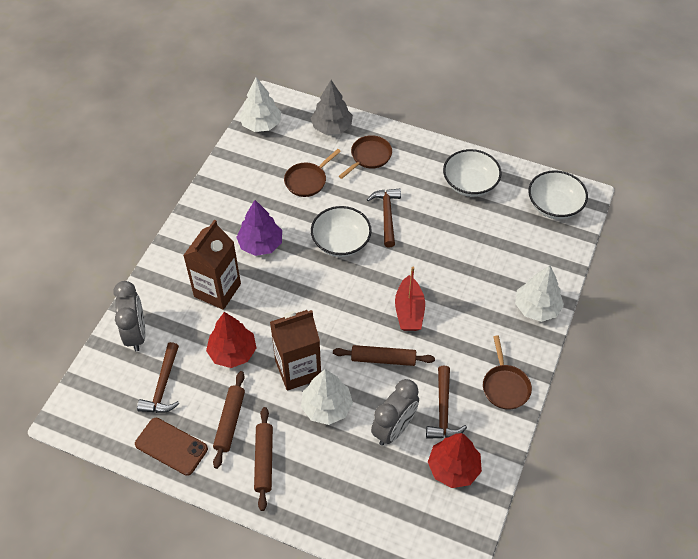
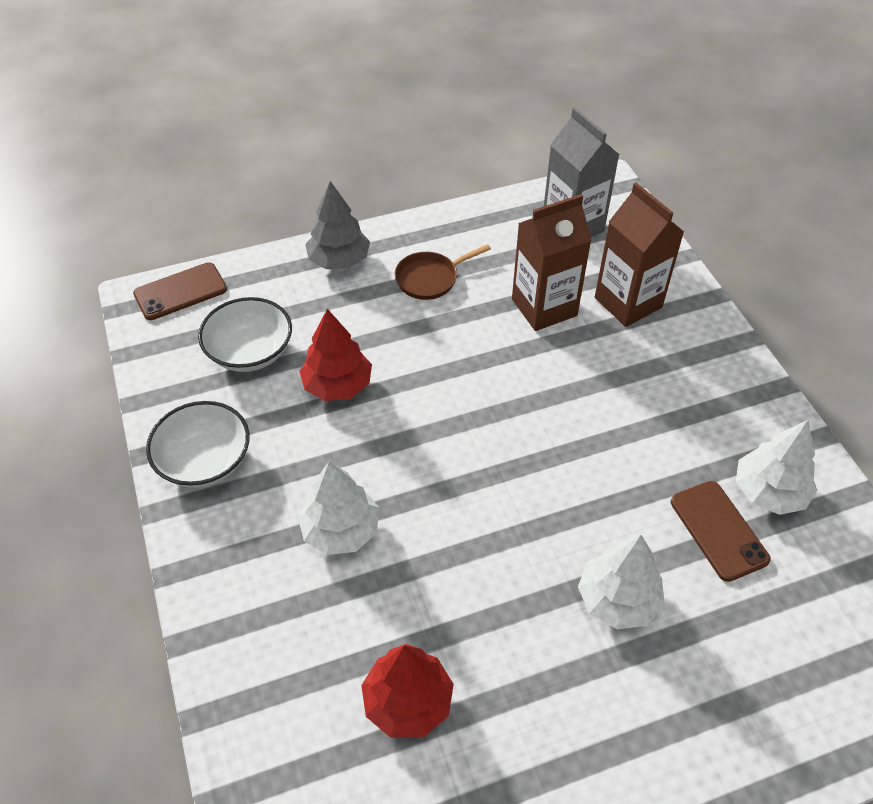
brown hammer: [137,342,179,413] [367,188,401,247] [426,366,467,439] = 3 -> none = 0
brown pan: [284,149,341,197] [339,135,392,179] [483,336,532,410] = 3 -> [395,244,491,300] = 1
brown phone: [135,418,208,476] = 1 -> [133,262,227,320] [671,481,770,582] = 2
brown rolling pin: [213,371,245,469] [254,407,273,511] [333,345,435,366] = 3 -> none = 0
grey carton: none = 0 -> [544,108,619,237] = 1
grey clock: [113,281,145,352] [371,379,419,446] = 2 -> none = 0
purple tree: [236,200,282,256] = 1 -> none = 0
red boat: [395,267,425,331] = 1 -> none = 0
white bowl: [311,206,372,257] [443,149,502,197] [528,170,588,219] = 3 -> [146,401,250,488] [198,297,292,372] = 2

